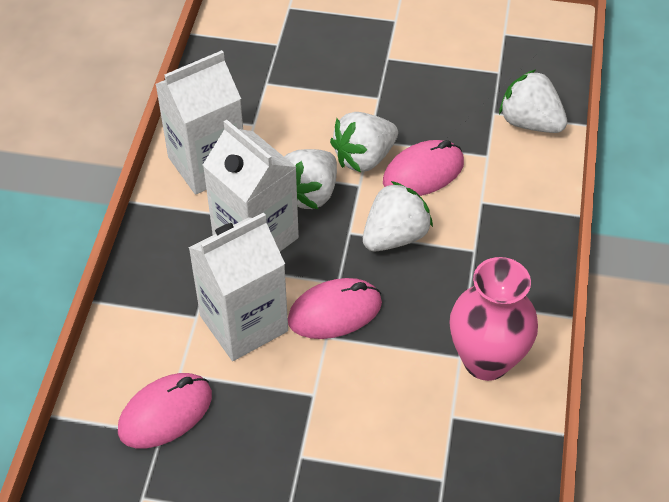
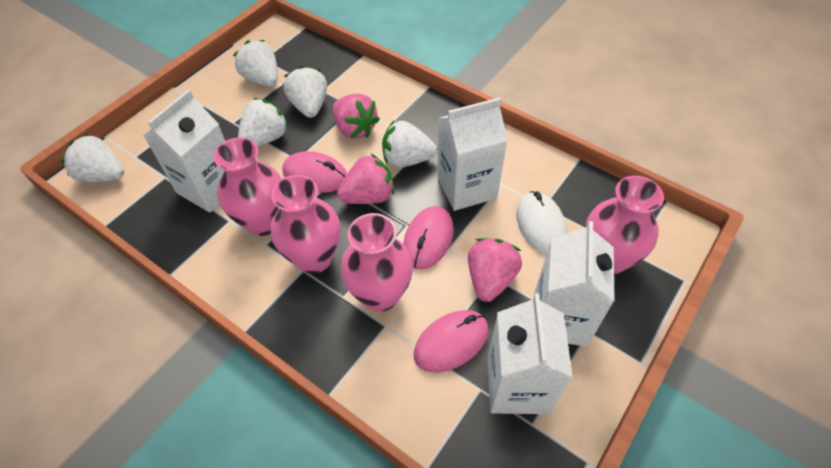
pink strawberry: none = 0 -> [333,94,380,139] [337,154,394,204] [468,238,522,302] = 3
pink vase: [449,257,538,381] = 1 -> [214,137,282,236] [271,175,340,274] [341,213,413,312] [586,176,664,275] = 4
white carton: [155,50,243,195] [189,212,288,361] [203,119,299,251] = 3 -> [144,89,225,213] [437,97,508,211] [487,293,573,414] [535,221,614,347] = 4
white mouse: none = 0 -> [516,191,567,254] = 1
white strawberry: [284,149,337,209] [330,112,398,172] [363,181,433,251] [499,70,568,133] = 4 -> [61,134,124,182] [233,40,278,86] [238,98,289,147] [284,66,327,118] [382,120,437,168] = 5

